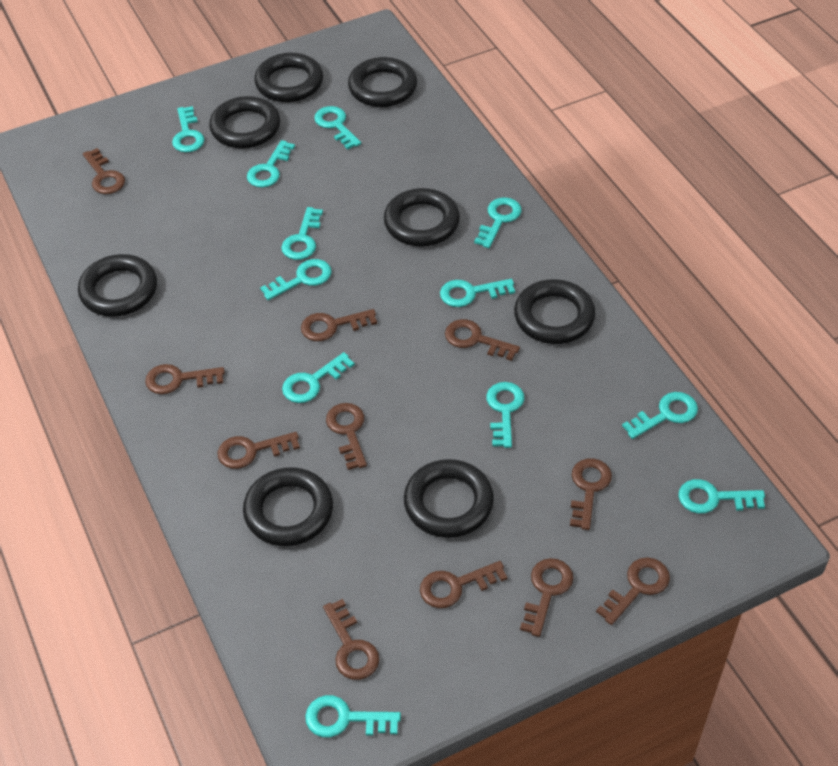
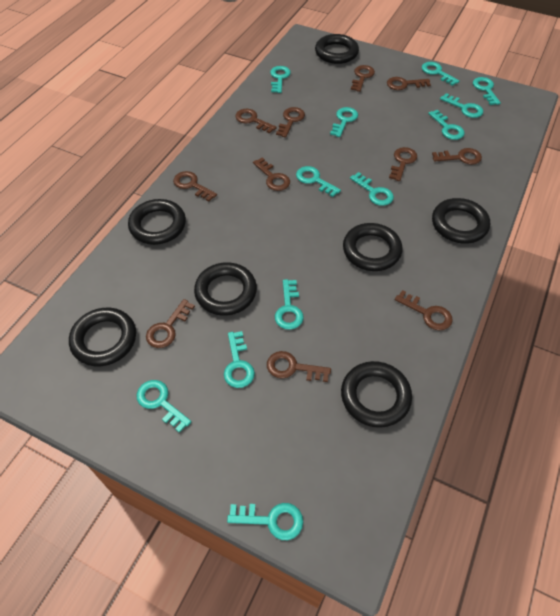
black ring: [78,254,157,317] [209,96,280,149] [243,467,333,546] [254,53,323,102] [348,57,417,107] [384,188,460,246] [404,459,494,538] [514,279,596,344] = 8 -> [69,308,136,366] [128,199,186,245] [194,262,257,316] [315,34,359,64] [341,361,412,428] [343,223,402,271] [432,198,490,244] = 7

